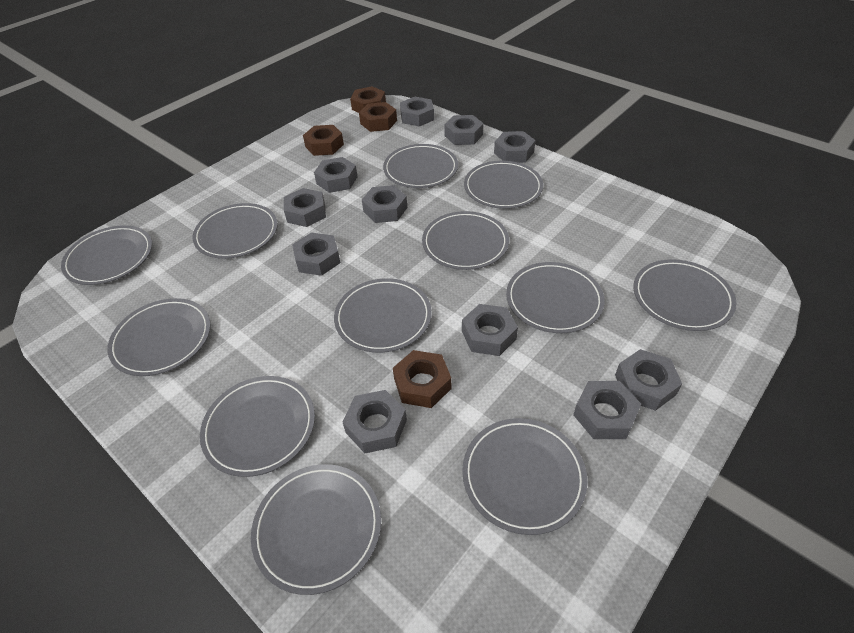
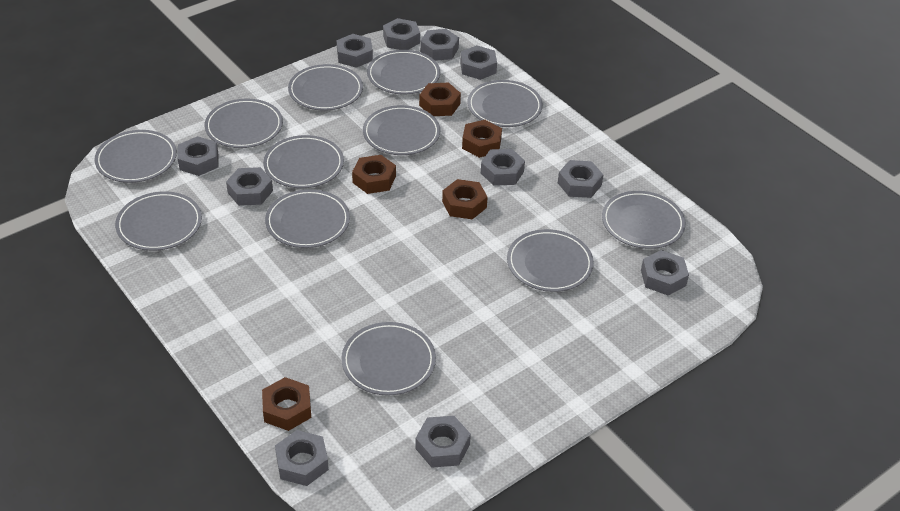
brown nut: [303,125,344,156] [350,86,386,113] [359,102,397,132] [393,350,451,408] = 4 -> [262,377,311,431] [352,155,396,194] [419,83,461,116] [442,179,488,219] [462,120,502,158] = 5

